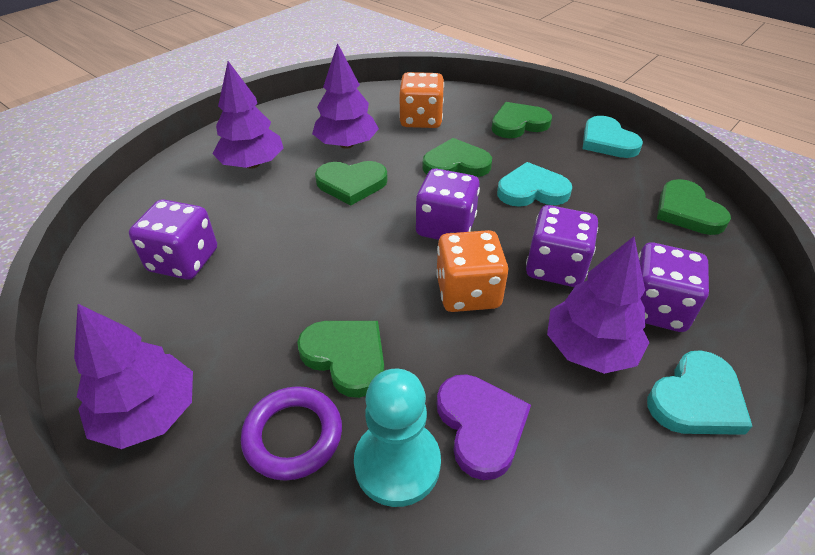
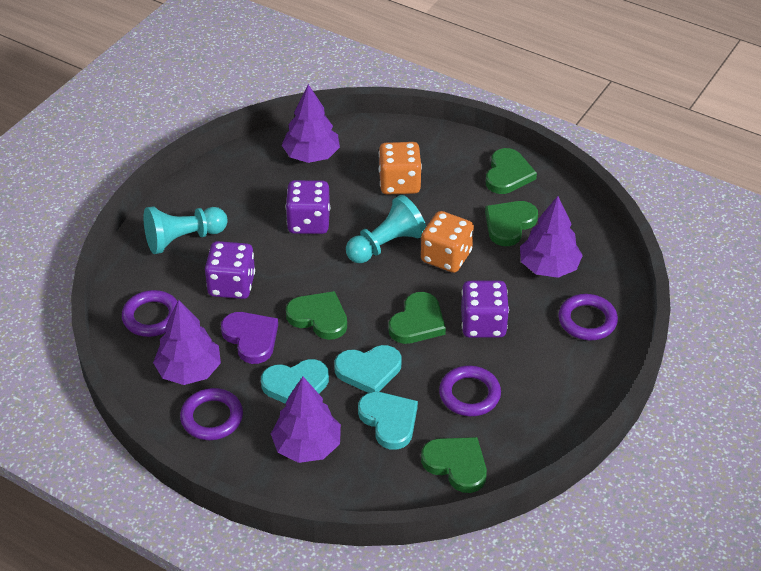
purple dice: [129,199,217,280] [416,169,480,240] [526,205,598,287] [638,242,709,332] = 4 -> [205,241,255,299] [286,180,330,234] [461,281,509,338] = 3
purple ring: [241,386,342,481] = 1 -> [122,290,178,337] [180,388,243,440] [439,366,501,416] [559,294,618,340] = 4
turquoise pawn: [354,369,441,507] = 1 -> [144,206,228,254] [346,195,426,263] = 2

